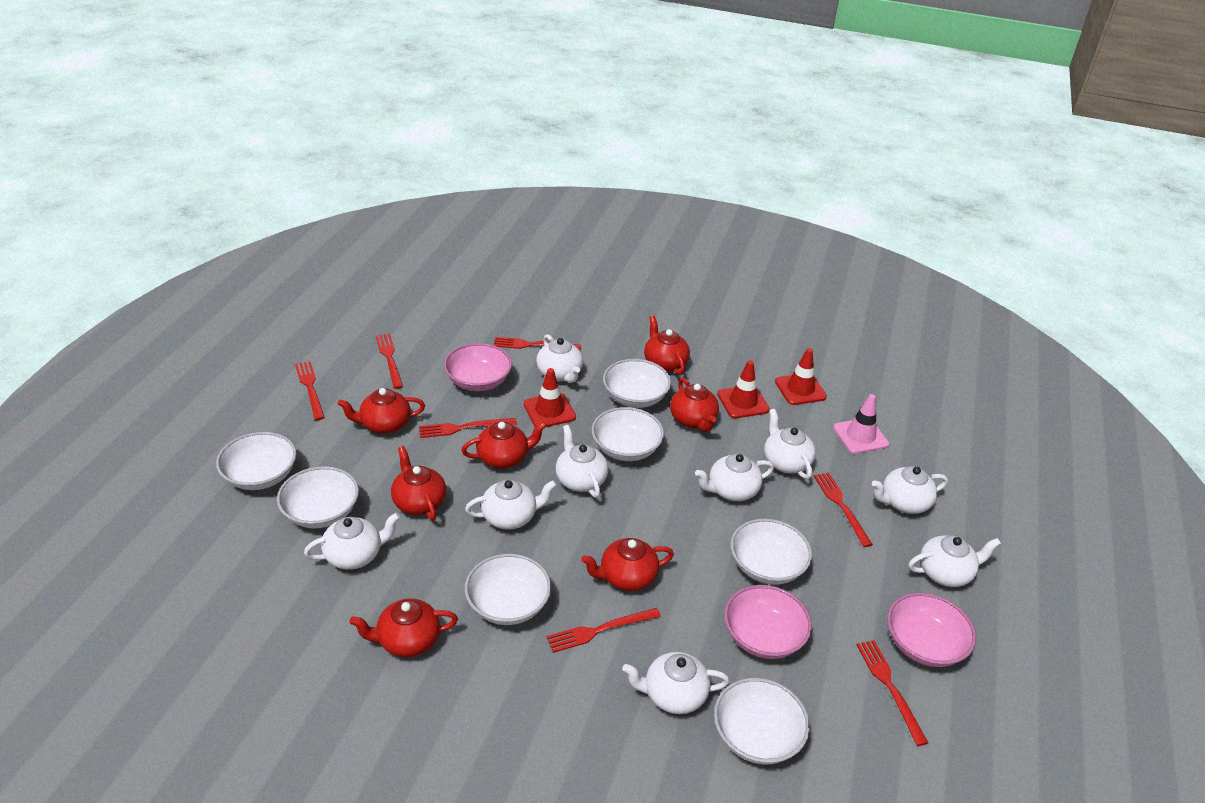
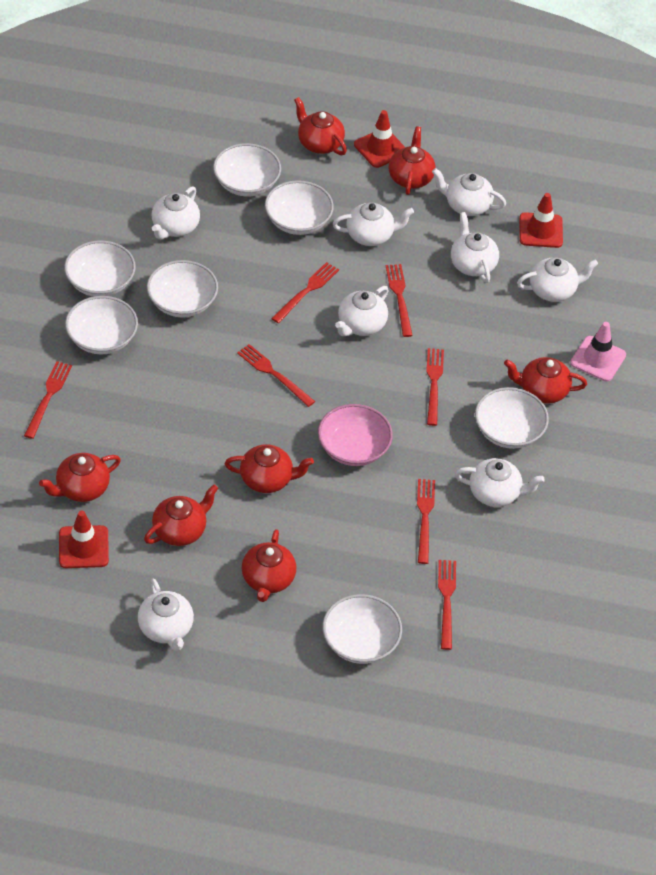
pink bowl: [444,343,512,391] [724,585,812,659] [887,593,976,667] = 3 -> [318,404,393,466] = 1
white teapot: [304,513,400,570] [465,480,557,530] [536,334,583,383] [556,425,608,498] [622,652,729,714] [695,454,774,501] [764,409,816,479] [872,466,948,514] [908,535,1001,587] = 9 -> [138,578,194,651] [152,187,200,239] [333,202,414,246] [335,286,389,336] [432,168,506,216] [451,212,499,283] [455,458,545,507] [517,258,598,302] = 8

